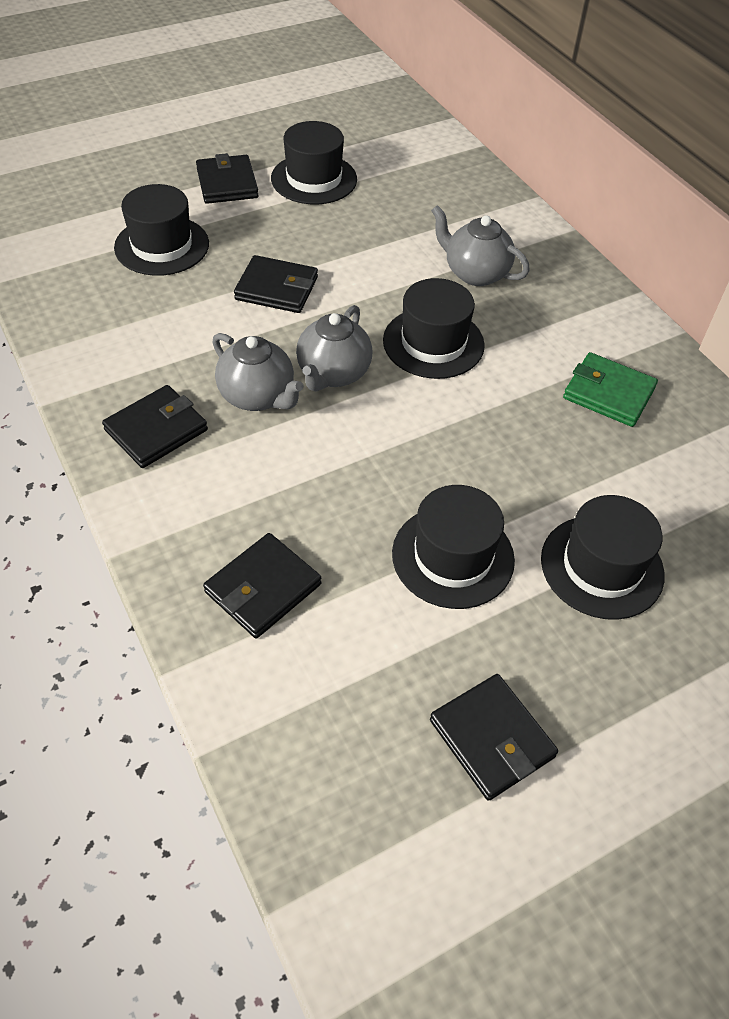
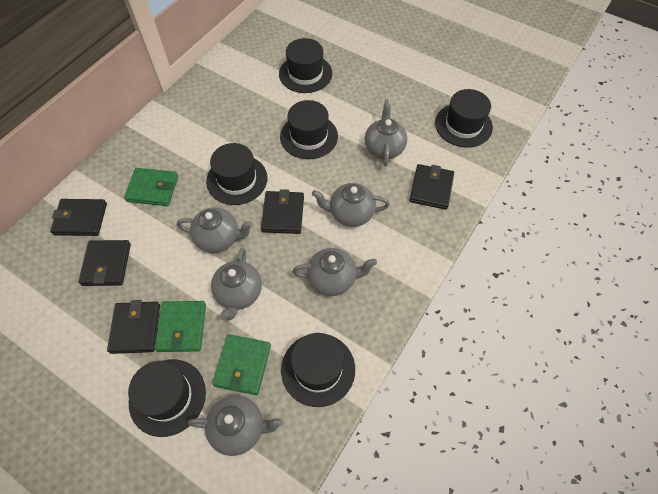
black hat: [114,184,209,276] [271,121,357,204] [383,278,485,379] [392,485,515,609] [541,495,664,620] = 5 -> [128,359,206,437] [206,143,267,205] [279,38,332,93] [280,100,338,159] [281,333,355,407] [435,89,493,148] = 6
green wallet: [563,352,658,427] = 1 -> [124,168,178,206] [154,301,206,352] [212,334,271,395] = 3
grey teapot: [212,333,304,411] [296,305,373,392] [431,205,530,286] = 3 -> [177,207,253,253] [188,395,283,456] [211,248,262,320] [292,248,377,296] [312,183,390,227] [364,99,407,167] = 6

